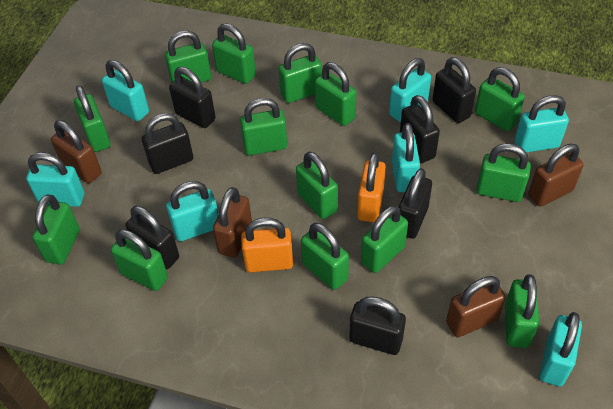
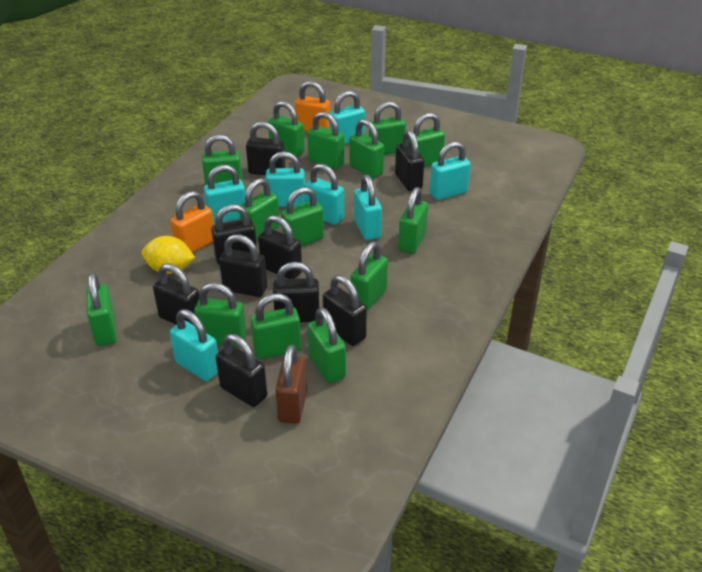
black padlock: [125,206,179,270] [142,113,193,174] [169,67,215,128] [349,296,406,355] [399,168,432,239] [400,95,440,163] [432,57,476,123] = 7 -> [153,263,199,325] [211,204,257,265] [216,334,267,407] [219,235,267,297] [246,121,285,175] [258,215,302,279] [273,262,319,322] [323,275,367,346] [395,130,424,191] = 9
brown padlock: [51,120,102,183] [213,187,252,257] [446,276,506,337] [528,144,584,207] = 4 -> [275,344,307,424] = 1
yellow lemon: none = 0 -> [141,236,195,274] = 1

